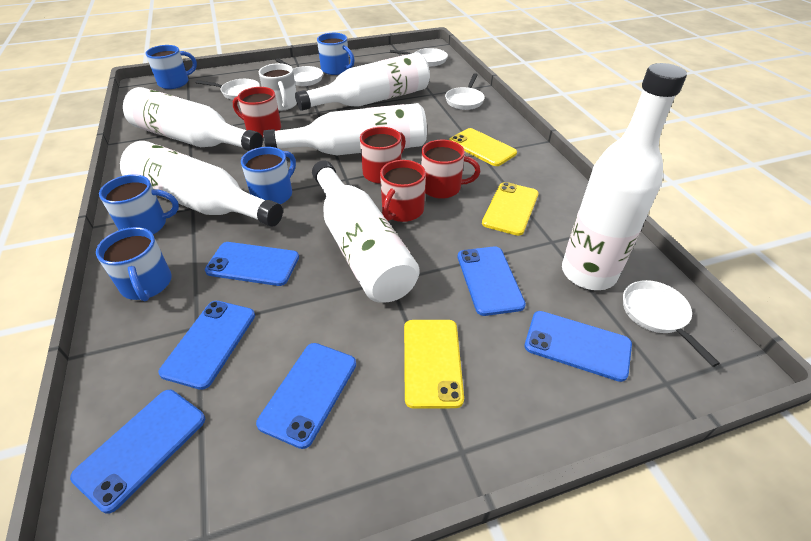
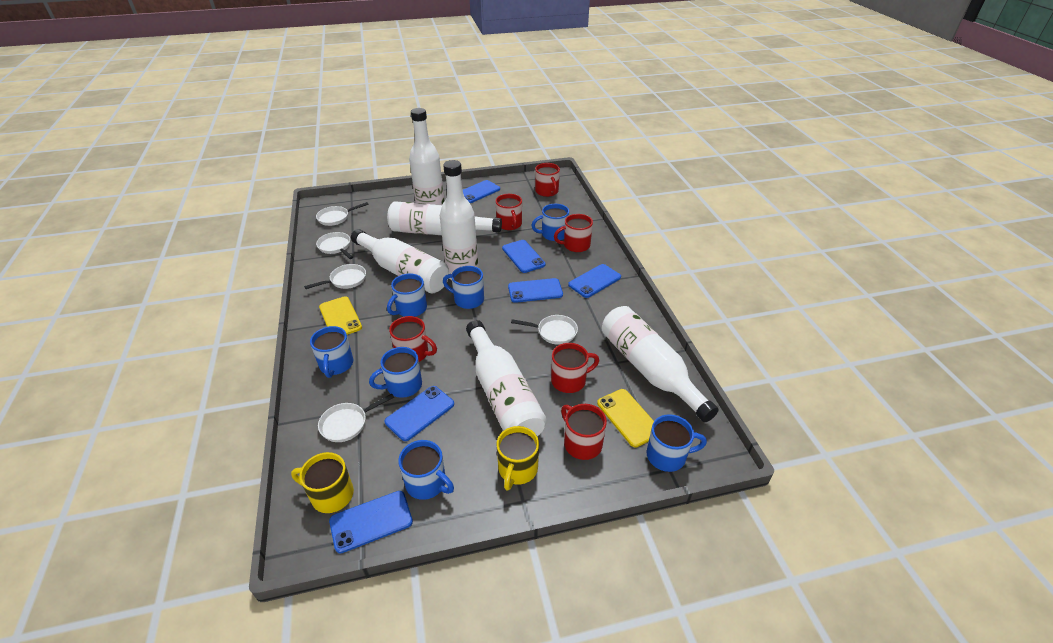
blue mug: [96,227,172,301] [99,174,179,235] [146,45,197,89] [241,147,296,204] [317,33,355,75] = 5 -> [310,326,353,378] [369,347,422,398] [387,273,427,317] [398,440,454,500] [443,266,484,309] [531,204,569,241] [646,414,707,472] = 7
red mug: [233,87,281,138] [360,127,406,184] [380,160,426,222] [421,140,480,199] = 4 -> [389,316,437,362] [495,194,522,230] [535,163,560,197] [551,343,599,393] [554,214,593,252] [561,404,607,460] = 6
white mug: [259,63,297,111] = 1 -> none = 0
yellow mug: none = 0 -> [291,452,354,513] [497,426,539,491] = 2
yellow phone: [404,320,464,409] [449,128,517,166] [482,182,539,236] = 3 -> [319,296,362,335] [597,389,654,448] = 2

